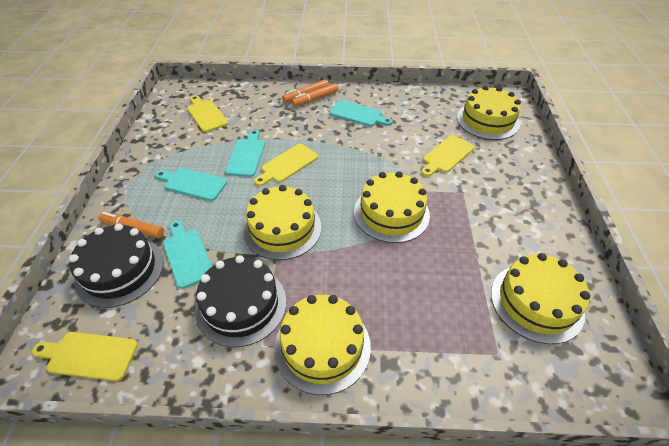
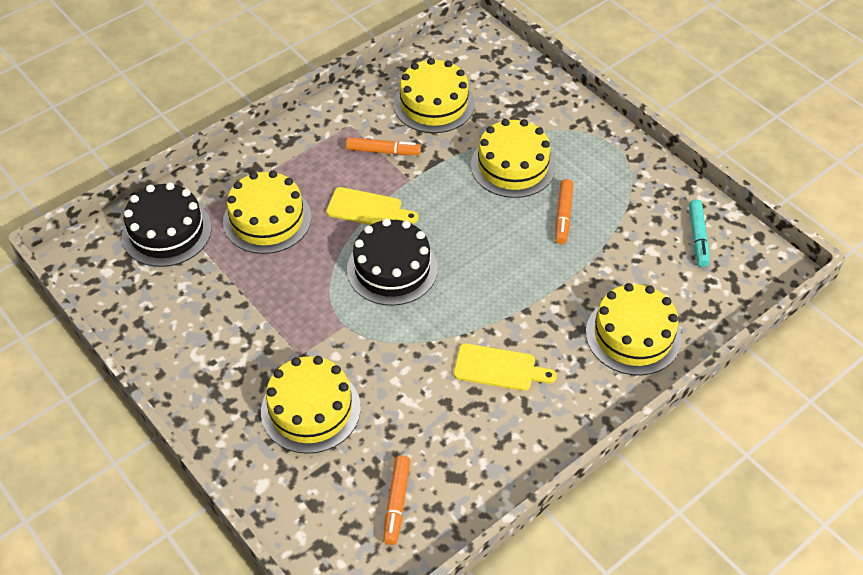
turquoise cutting board: [155,168,227,201] [163,221,212,289] [225,130,265,177] [330,100,393,126] = 4 -> none = 0
turquoise marker: none = 0 -> [689,199,709,267] = 1
yellow cutting board: [32,332,138,381] [187,95,228,132] [254,144,318,186] [421,135,474,176] = 4 -> [326,187,419,225] [454,343,557,391] = 2

